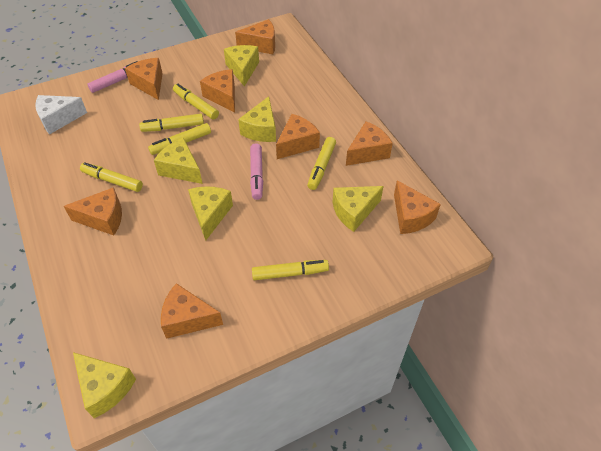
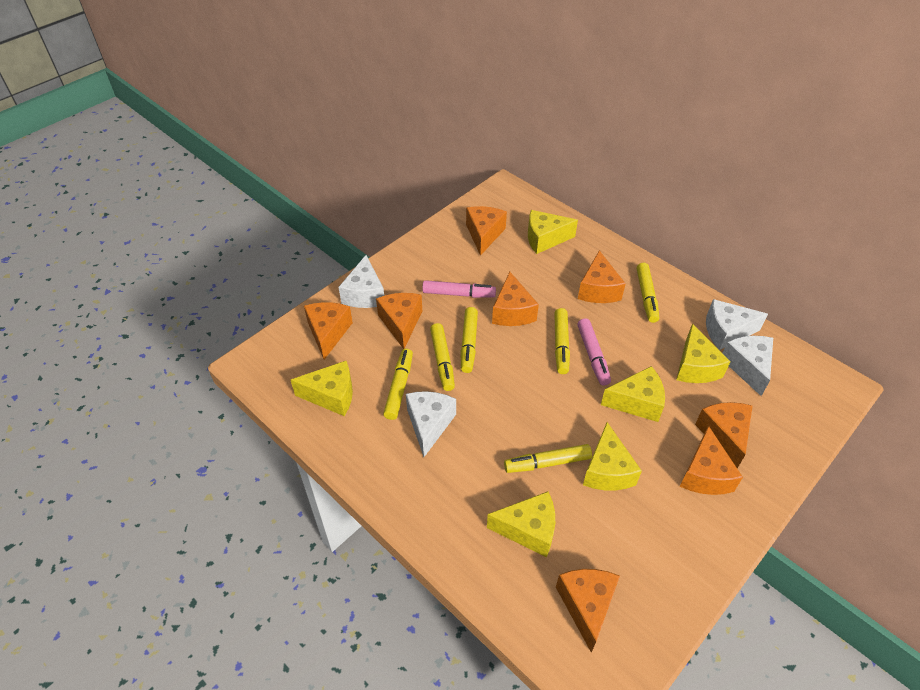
white cheese: [35,95,87,135] = 1 -> [339,255,384,308] [406,391,456,457] [706,299,768,350] [723,336,773,396] = 4

